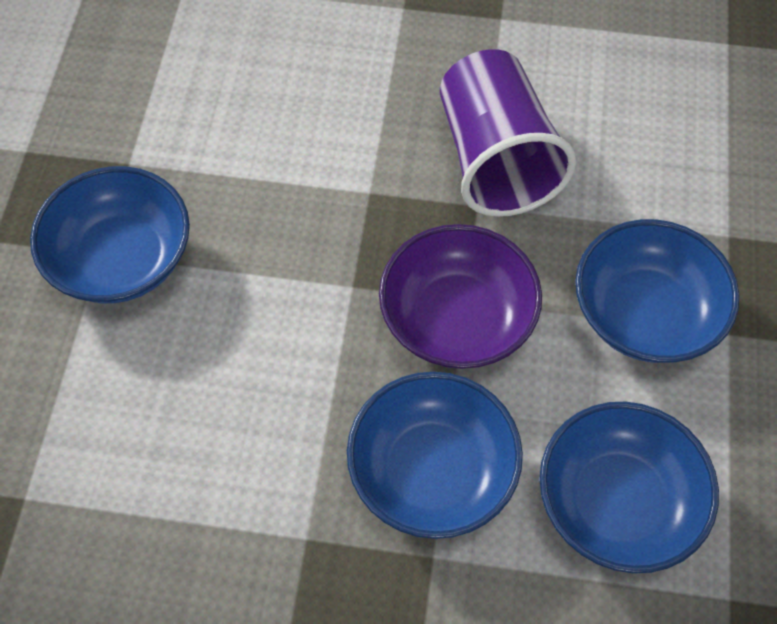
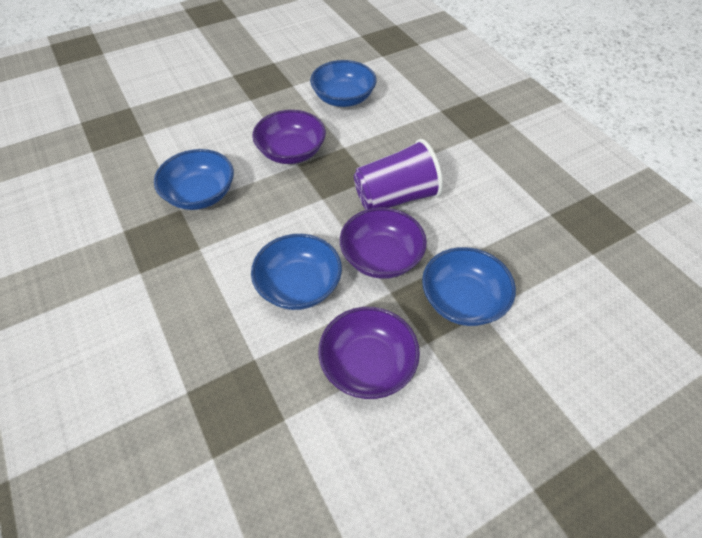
purple bowl: [379,224,542,369] = 1 -> [252,110,326,164] [318,307,420,399] [340,207,427,279] = 3

